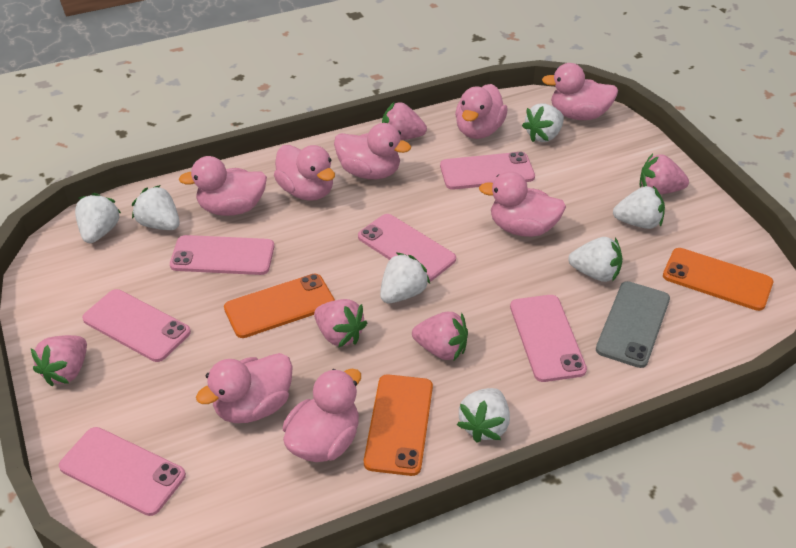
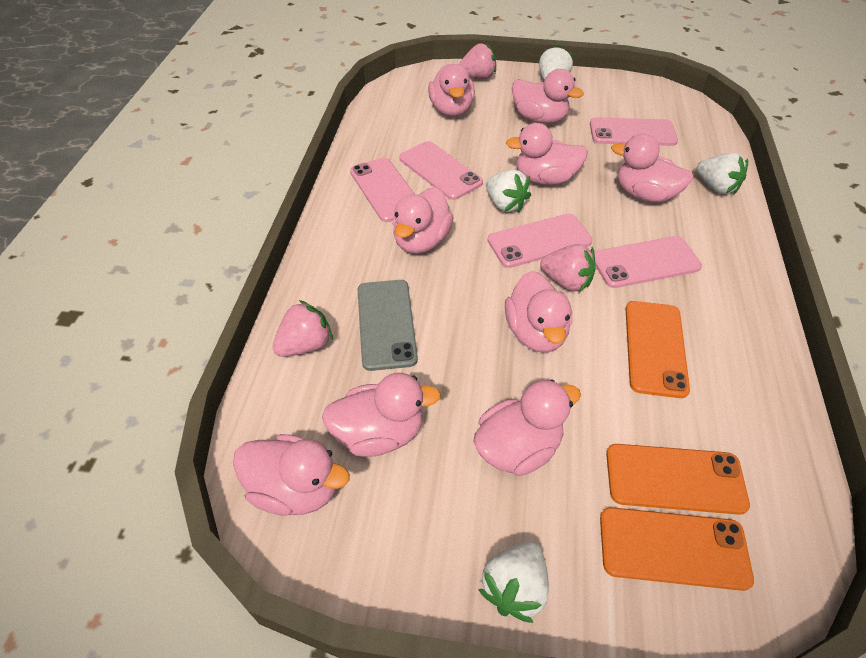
pink duck: [179,156,267,216] [196,353,293,423] [274,145,335,201] [283,369,361,462] [334,123,411,179] [455,84,508,139] [479,171,566,237] [542,63,618,120] = 8 -> [233,434,350,516] [322,373,441,457] [393,187,454,254] [428,64,475,117] [473,379,581,476] [505,271,572,353] [506,123,588,185] [512,69,584,124] [611,134,693,203] = 9
pink phone: [59,427,186,516] [82,289,191,362] [170,235,274,275] [358,214,456,282] [440,152,535,190] [510,295,587,382] = 6 -> [350,158,414,222] [399,141,483,200] [488,213,592,268] [590,117,678,146] [594,236,702,288] = 5
pink strawberry: [31,335,87,386] [314,299,367,348] [382,102,427,140] [412,312,468,360] [640,154,689,195] = 5 -> [273,300,333,357] [459,43,496,79] [540,244,596,292] = 3
white strawberry: [75,193,121,243] [132,185,180,230] [380,252,430,303] [457,388,510,443] [522,103,564,142] [568,237,623,282] [613,186,665,229] = 7 -> [478,541,549,623] [486,170,531,213] [539,45,573,80] [696,153,748,194] = 4

